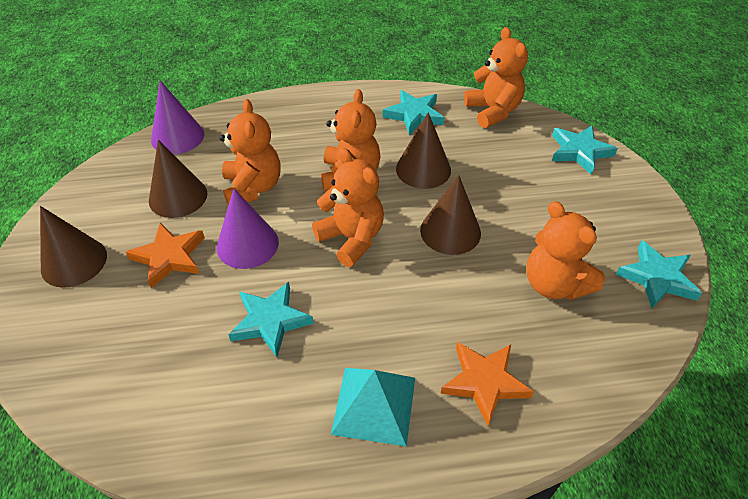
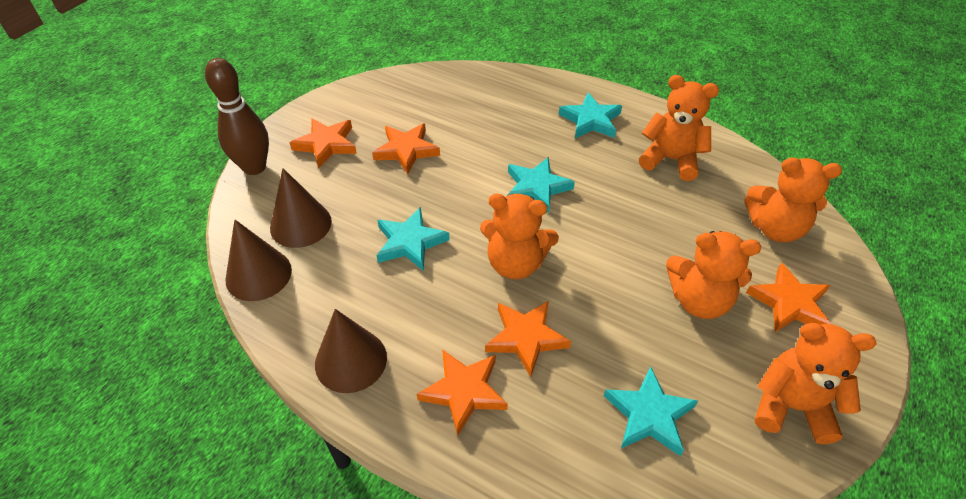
brown bowling pin: none = 0 -> [205,58,269,175] = 1
brown cone: [40,206,107,288] [149,140,207,218] [396,112,451,189] [420,175,481,255] = 4 -> [226,220,292,301] [270,168,332,248] [315,309,387,393] = 3
orange star: [126,223,205,288] [441,342,534,426] = 2 -> [289,118,357,168] [372,123,440,174] [417,350,508,436] [485,300,571,377] [746,263,831,332] = 5
purple cone: [151,80,204,154] [217,188,279,269] = 2 -> none = 0
turquoise pyramid: [331,368,415,447] = 1 -> none = 0

